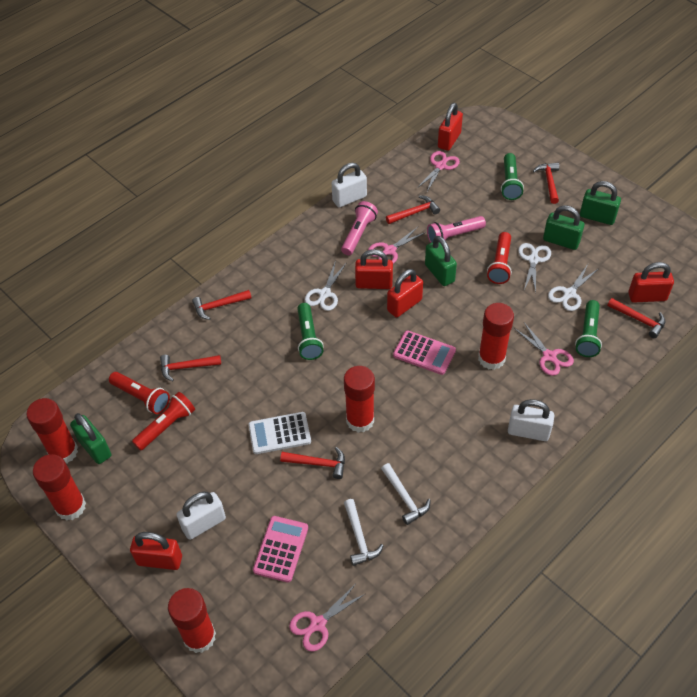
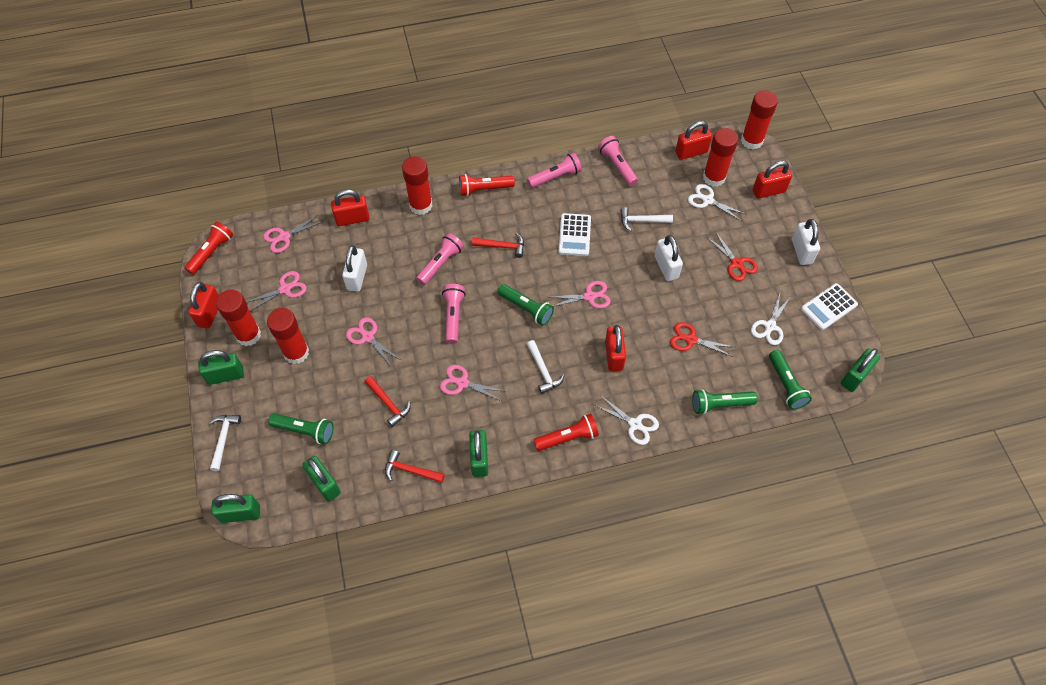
green flashlight: [297,303,324,360] [501,153,524,200] [575,300,602,357] = 3 -> [268,413,334,444] [498,284,554,326] [692,389,758,414] [769,350,812,409] = 4
green padlock: [70,413,111,464] [425,236,457,286] [543,205,584,250] [580,181,621,225] = 4 -> [198,350,244,385] [211,494,260,523] [302,456,341,502] [469,430,488,477] [841,348,880,392] = 5
pink calculator: [253,516,308,583] [393,330,456,375] = 2 -> none = 0
pink flashlight: [341,201,378,255] [427,216,486,243] = 2 -> [416,233,464,285] [442,284,466,344] [527,153,582,188] [598,136,638,186] = 4
pink scissors: [289,585,365,651] [368,227,426,264] [417,151,460,192] [514,323,574,376] = 4 -> [246,271,307,311] [263,214,322,253] [346,317,401,367] [440,365,505,401] [551,281,611,308] = 5
red hammer: [160,355,221,381] [192,290,252,320] [280,447,345,479] [386,195,440,224] [533,163,559,204] [607,298,665,338] = 6 -> [365,376,410,427] [385,450,445,483] [472,233,524,258] = 3
red scissors: none = 0 -> [670,322,734,357] [707,231,758,281] = 2
white calculator: [248,412,311,454] = 1 -> [558,213,591,256] [801,283,858,330] = 2
white hammer: [344,499,384,566] [381,463,431,525] = 2 -> [209,415,241,471] [527,340,564,394] [620,207,673,231] = 3

